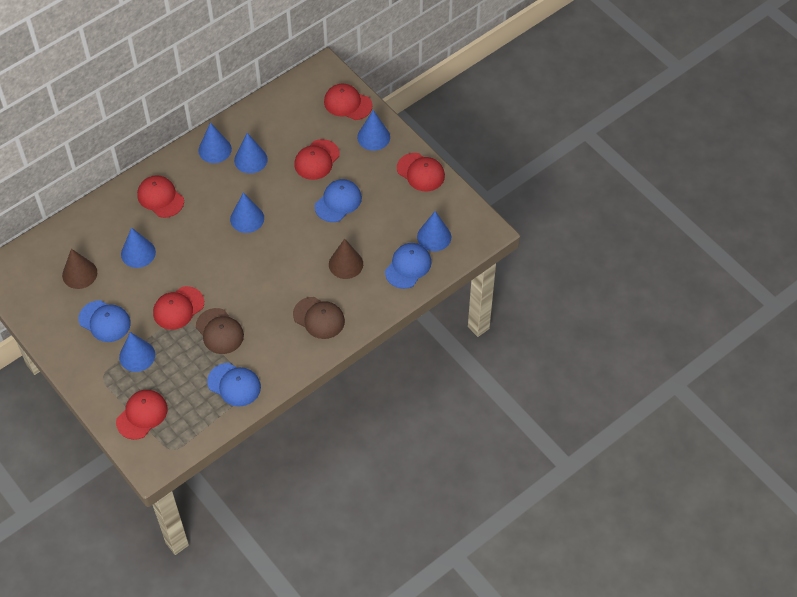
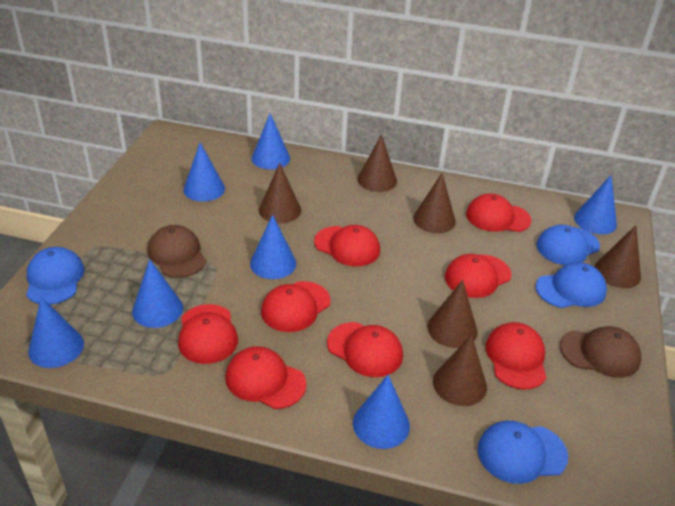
brown cone: [62,249,97,289] [329,239,363,279] = 2 -> [259,163,301,223] [357,134,397,192] [413,173,456,233] [427,280,478,348] [433,334,487,406] [595,225,641,288] = 6
red cap: [116,390,168,440] [137,175,184,218] [153,286,204,330] [294,139,340,180] [324,84,372,120] [397,153,445,191] = 6 -> [178,304,238,364] [225,346,306,409] [261,281,331,332] [314,225,380,266] [327,322,403,377] [445,254,511,298] [466,194,531,232] [486,322,547,390] = 8

